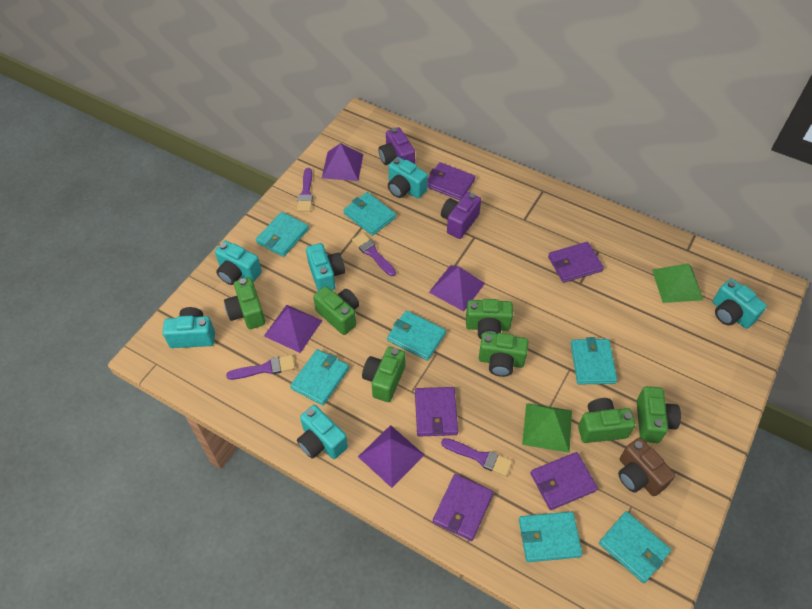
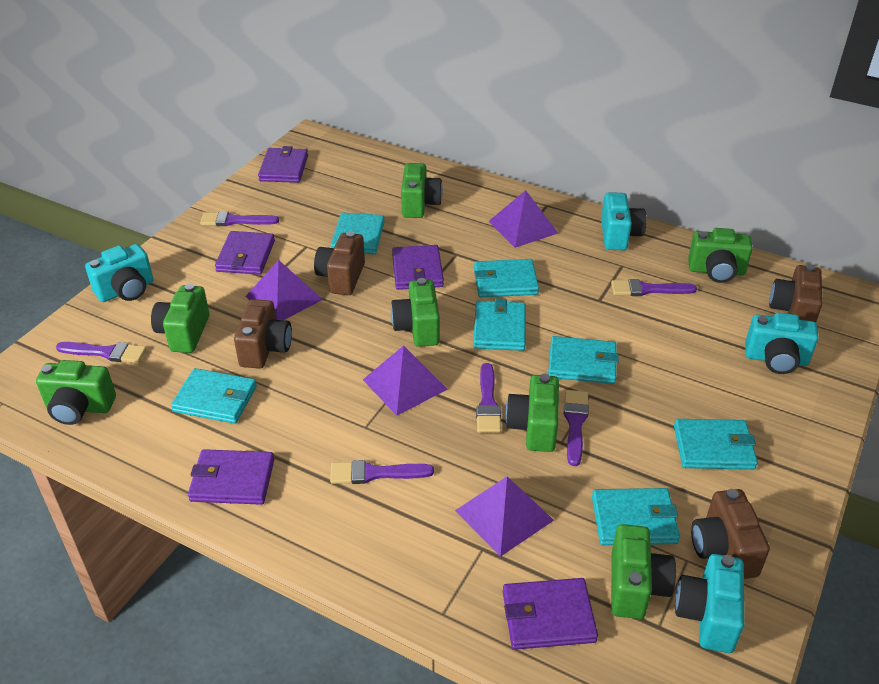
brown camera: [618,437,675,496] = 1 -> [234,299,292,369] [314,231,365,295] [691,489,770,579] [769,264,823,323] = 4
green pyramid: [522,403,572,453] [652,263,703,303] = 2 -> none = 0
purple brush: [226,355,295,380] [297,168,313,211] [352,233,396,276] [441,438,512,476] = 4 -> [56,342,147,363] [200,211,279,226] [330,460,434,484] [476,363,501,433] [564,390,589,466] [611,279,697,296] = 6
purple camera: [379,127,415,165] [441,192,481,239] = 2 -> none = 0
turquoise camera: [162,307,215,348] [215,241,262,285] [297,405,348,459] [306,243,345,291] [388,157,428,199] [713,279,767,329] = 6 -> [85,244,154,302] [601,192,646,250] [675,554,744,653] [745,313,819,374] = 4

